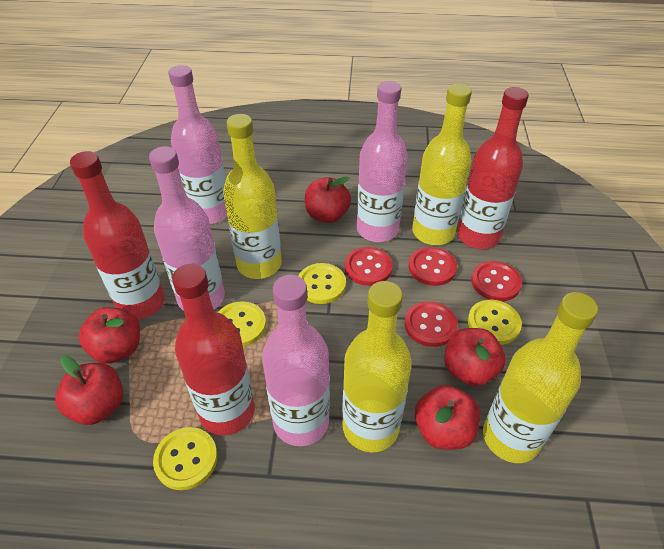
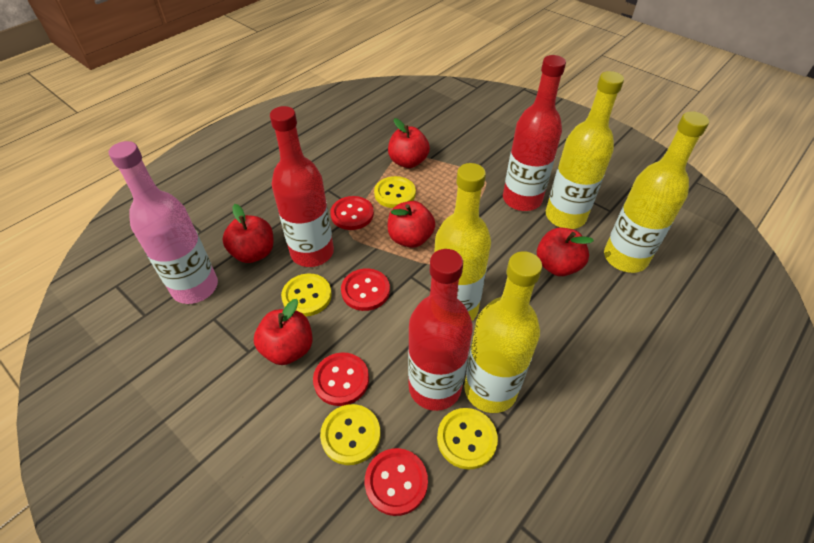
pink bottle: [149,146,225,311] [168,65,227,224] [262,275,330,446] [357,81,408,242] = 4 -> [109,141,218,304] = 1

